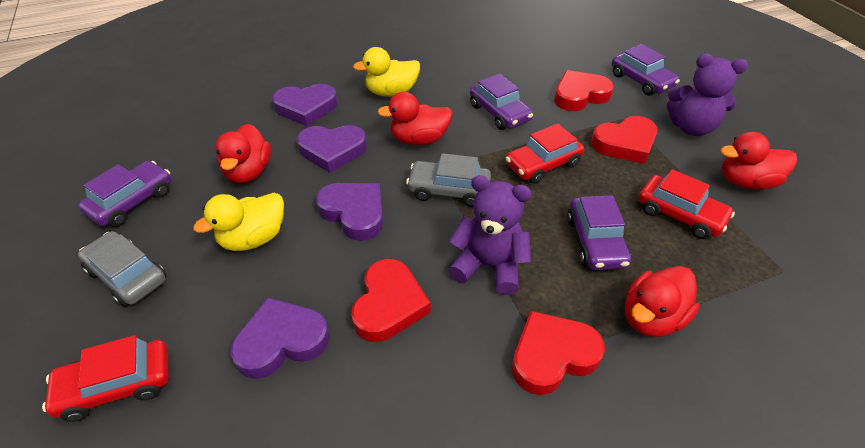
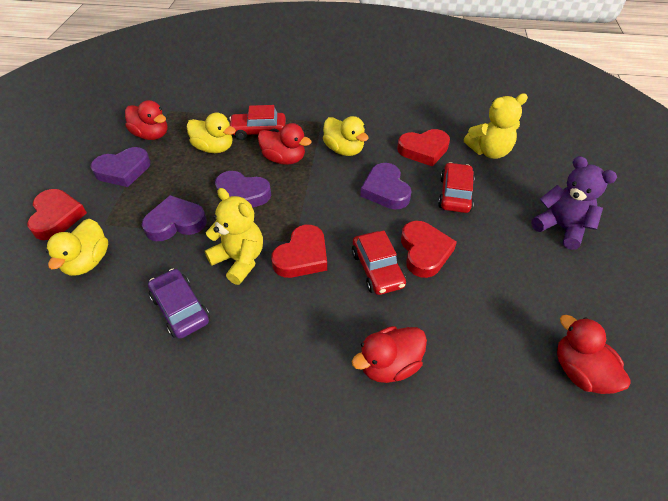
grey car: [78,231,167,307] [406,153,491,207] = 2 -> none = 0
purple car: [78,161,171,227] [470,74,533,130] [567,195,631,270] [612,44,680,96] = 4 -> [148,269,210,339] = 1
purple teddy bear: [449,175,532,295] [667,53,748,136] = 2 -> [531,156,617,250] = 1
yellow duck: [193,193,284,251] [353,47,420,97] = 2 -> [46,219,108,276] [187,113,236,153] [323,116,369,156] = 3
yellow teddy bear: none = 0 -> [205,188,263,285] [464,94,528,159] = 2

